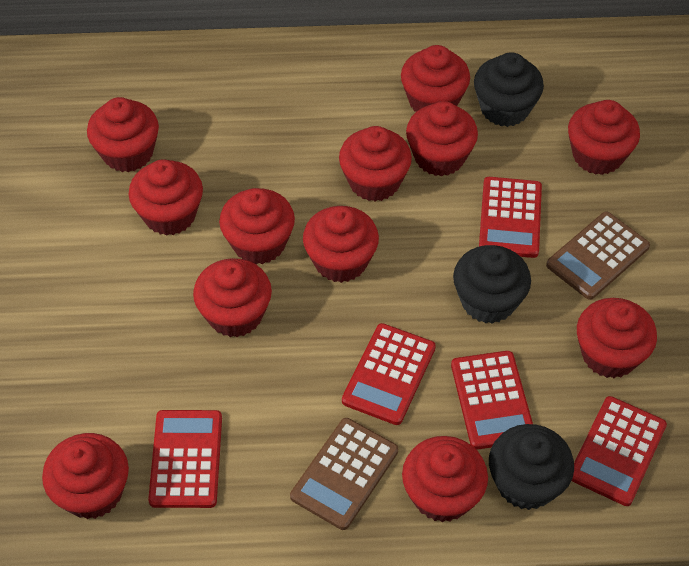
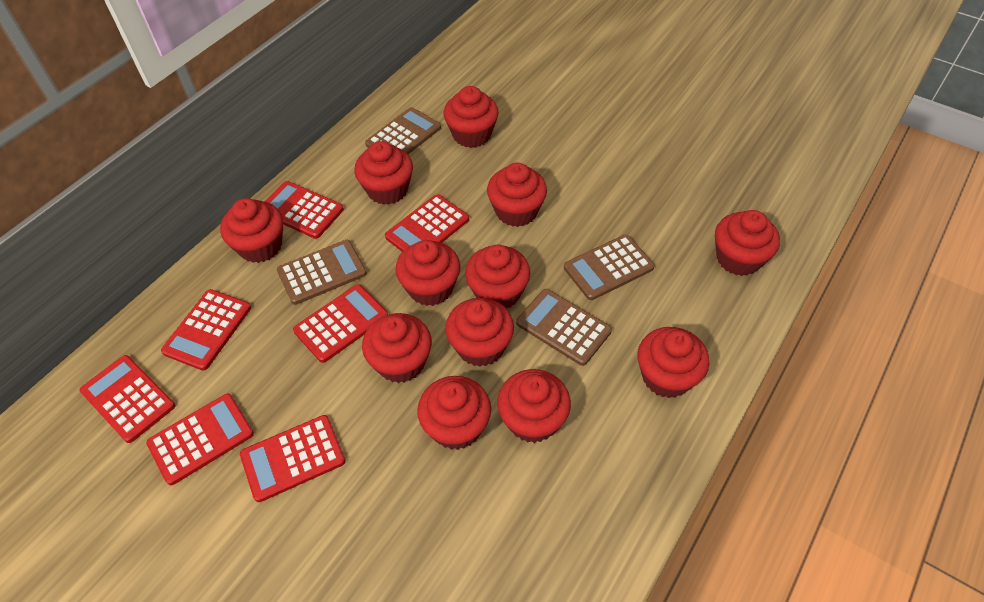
black cupcake: [453,245,531,324] [474,52,544,127] [489,424,574,510] = 3 -> none = 0
brown calculator: [290,418,398,530] [546,212,650,300] = 2 -> [277,240,367,305] [365,107,441,154] [516,289,612,366] [564,234,655,300] = 4
red calculator: [148,410,222,508] [342,323,436,425] [451,351,533,450] [479,177,542,258] [571,396,667,506] = 5 -> [80,355,175,443] [146,393,254,485] [161,289,251,371] [240,415,346,502] [265,181,344,239] [293,284,388,363] [385,194,469,252] = 7

